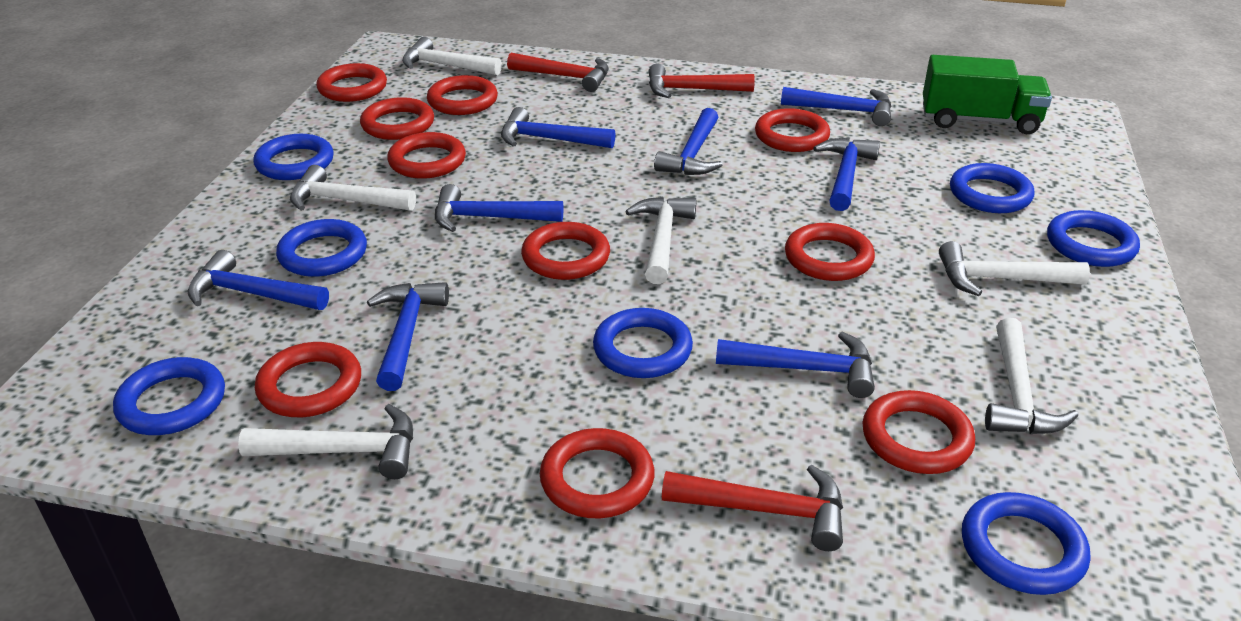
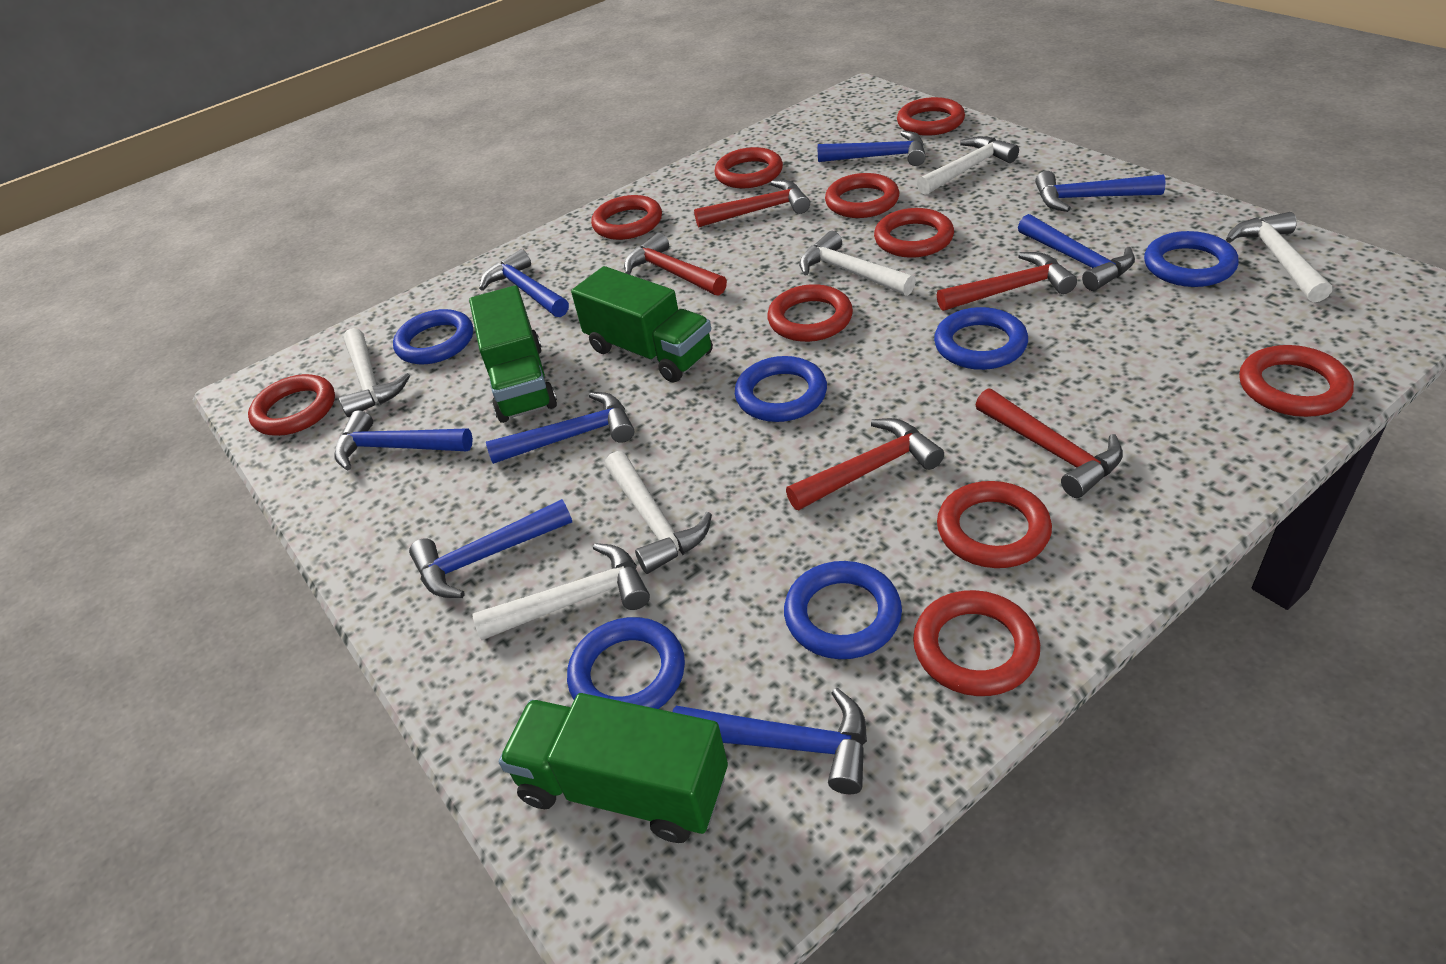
blue ring: [113,357,225,435] [253,134,334,180] [276,219,367,277] [593,308,693,378] [950,163,1034,213] [962,492,1090,595] [1047,210,1140,267] = 7 -> [393,309,473,364] [567,617,685,709] [735,356,827,422] [784,561,902,659] [934,307,1028,370] [1144,231,1239,287] = 6
green truck: [923,55,1052,134] = 1 -> [469,285,557,423] [499,693,728,843] [571,266,713,383] = 3
red hammer: [507,53,609,92] [648,64,755,98] [662,465,843,551] = 3 -> [624,233,727,296] [694,180,810,227] [786,418,944,510] [937,252,1077,311] [976,389,1123,498] = 5

